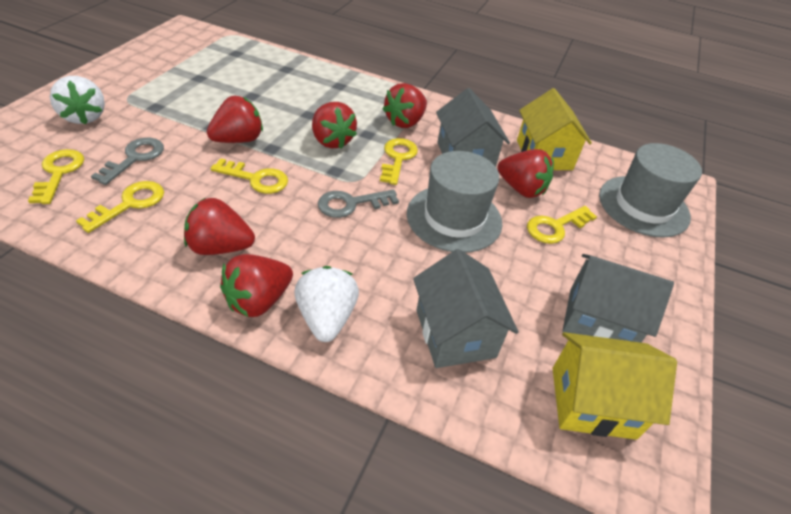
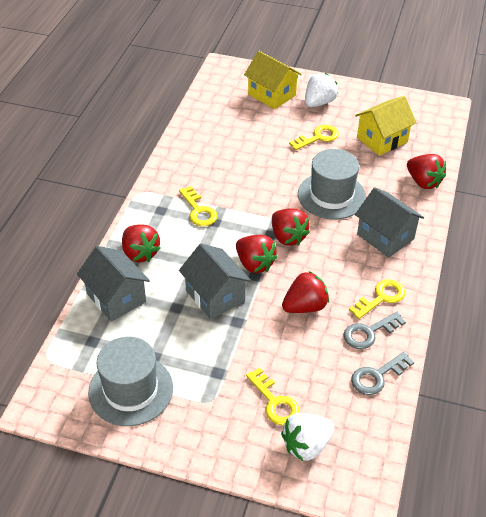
red strawberry: [184,198,255,255] [207,96,263,143] [220,254,293,317] [312,102,357,149] [383,83,427,128] [497,149,554,198] = 6 -> [122,224,161,262] [236,235,278,273] [272,208,310,246] [282,271,329,313] [407,154,446,189] = 5
yellow key: [28,149,84,204] [76,181,164,233] [210,158,288,194] [380,138,418,185] [527,206,597,244] = 5 -> [179,186,218,226] [246,368,300,425] [289,125,339,150] [349,279,405,319] = 4

